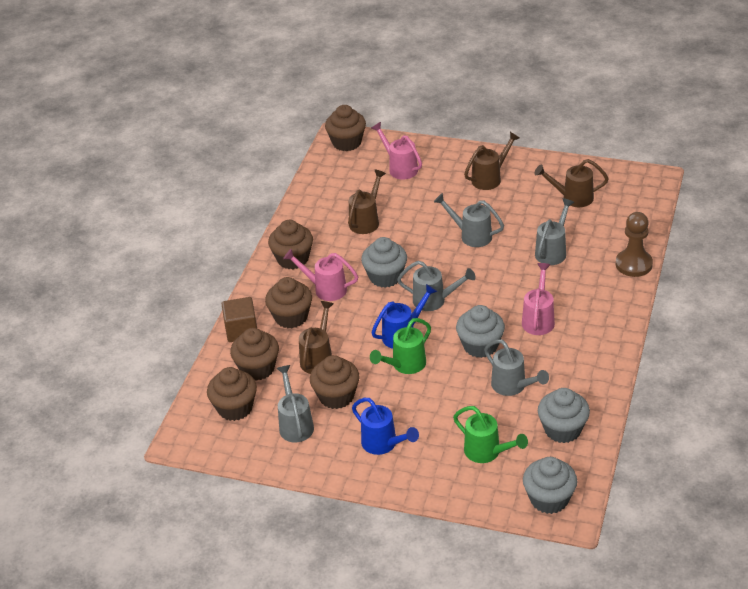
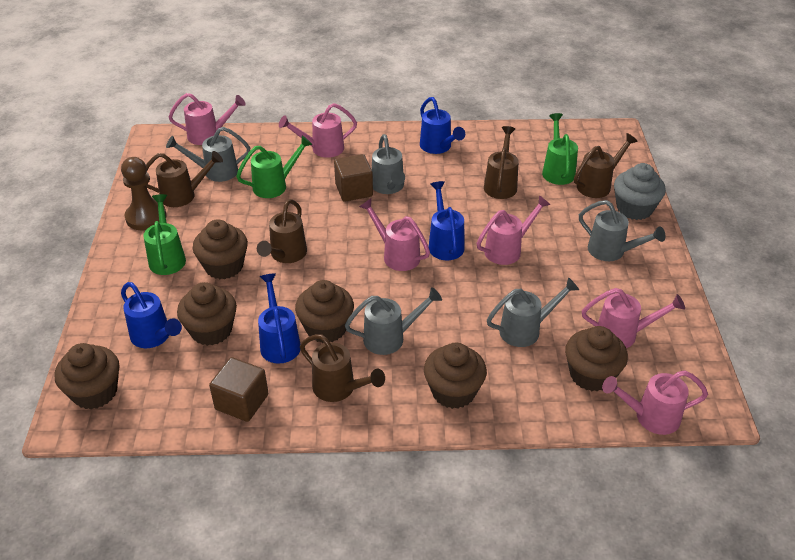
blue watering can: [352,398,419,455] [371,284,437,349] = 2 -> [121,282,182,348] [258,273,301,364] [420,97,465,154] [429,181,465,260] = 4
brown cube: [222,297,257,342] = 1 -> [209,357,268,422] [334,154,373,202] = 2
brown watering can: [299,301,334,374] [348,170,386,234] [464,132,519,190] [534,159,609,207] = 4 -> [146,151,223,207] [257,199,307,263] [300,334,385,402] [484,126,518,199] [574,133,638,198] = 5
green watering can: [370,318,431,374] [453,406,528,463] = 2 -> [143,194,186,275] [236,136,313,198] [542,113,578,185] = 3
grey cupcake: [361,237,407,288] [456,305,505,358] [523,457,577,514] [538,388,590,443] = 4 -> [614,163,666,220] = 1
pink watering can: [283,249,358,301] [371,122,422,180] [522,263,555,335] = 3 -> [168,93,246,145] [279,103,357,158] [359,199,430,271] [477,195,551,265] [582,288,685,348] [602,370,708,435] = 6

